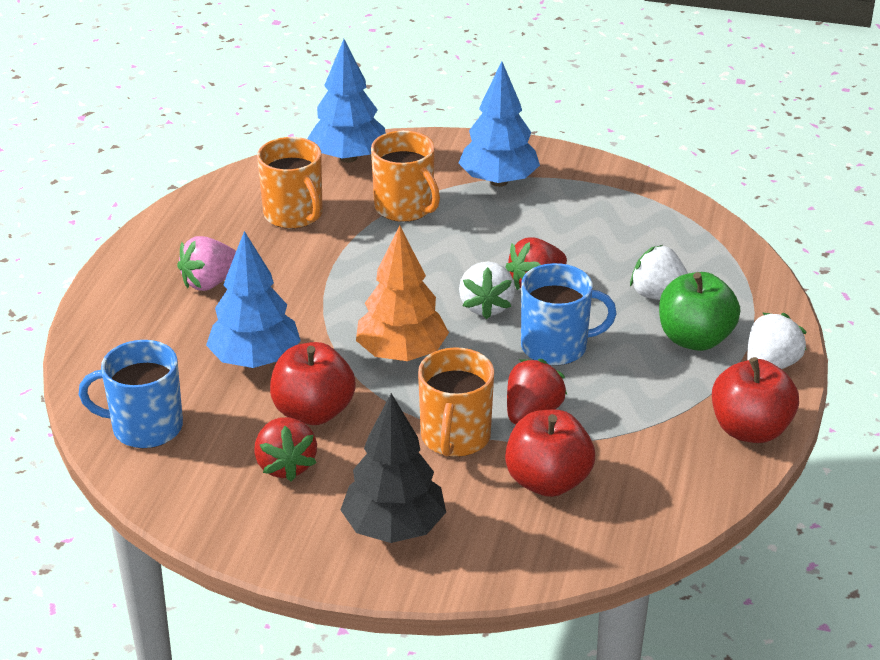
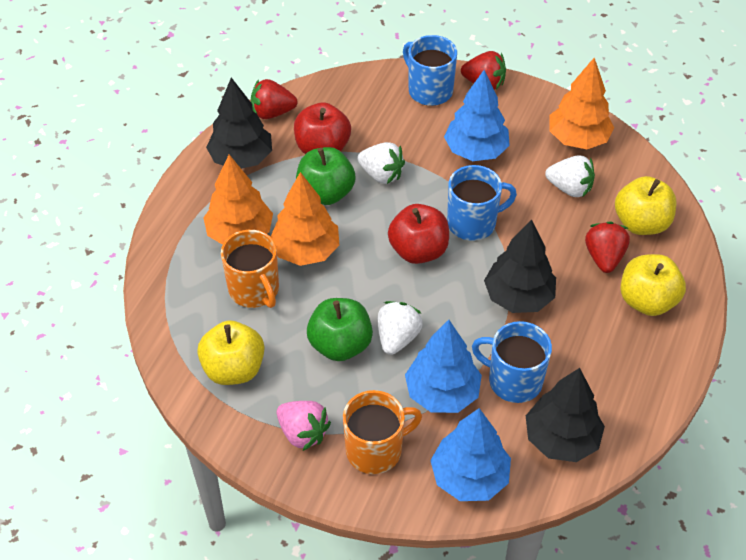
black tree: [340,393,446,543] = 1 -> [206,78,272,169] [484,220,556,313] [526,368,605,462] = 3
blue mug: [79,340,183,448] [521,263,617,366] = 2 -> [403,35,457,106] [447,165,517,241] [472,321,552,403] = 3
green apple: [659,272,740,351] = 1 -> [296,147,355,205] [307,298,373,361] = 2
orange mug: [257,137,323,229] [371,131,440,222] [418,347,494,457] = 3 -> [221,230,279,308] [343,390,422,474] = 2
orange tree: [356,225,449,361] = 1 -> [203,155,273,245] [271,172,339,266] [549,58,614,149] = 3
red apple: [270,342,356,425] [505,410,595,497] [712,357,799,443] = 3 -> [294,102,351,154] [388,204,449,264] = 2
yellow apple: none = 0 -> [197,320,264,385] [615,176,677,235] [621,254,686,316] = 3

